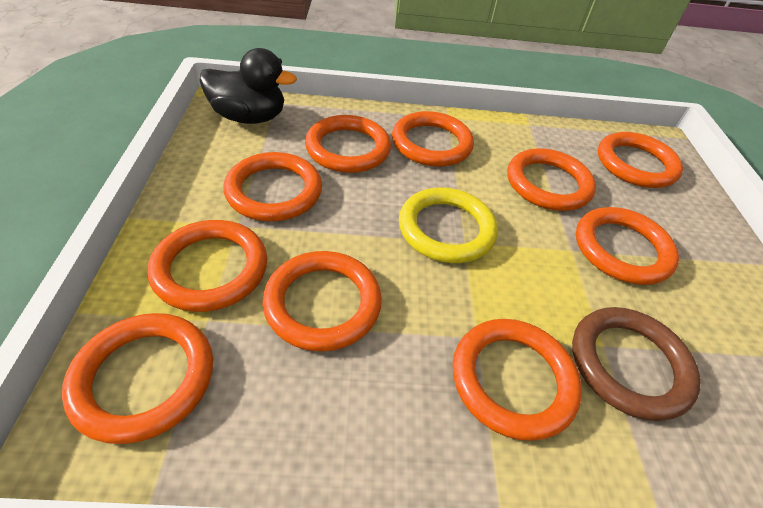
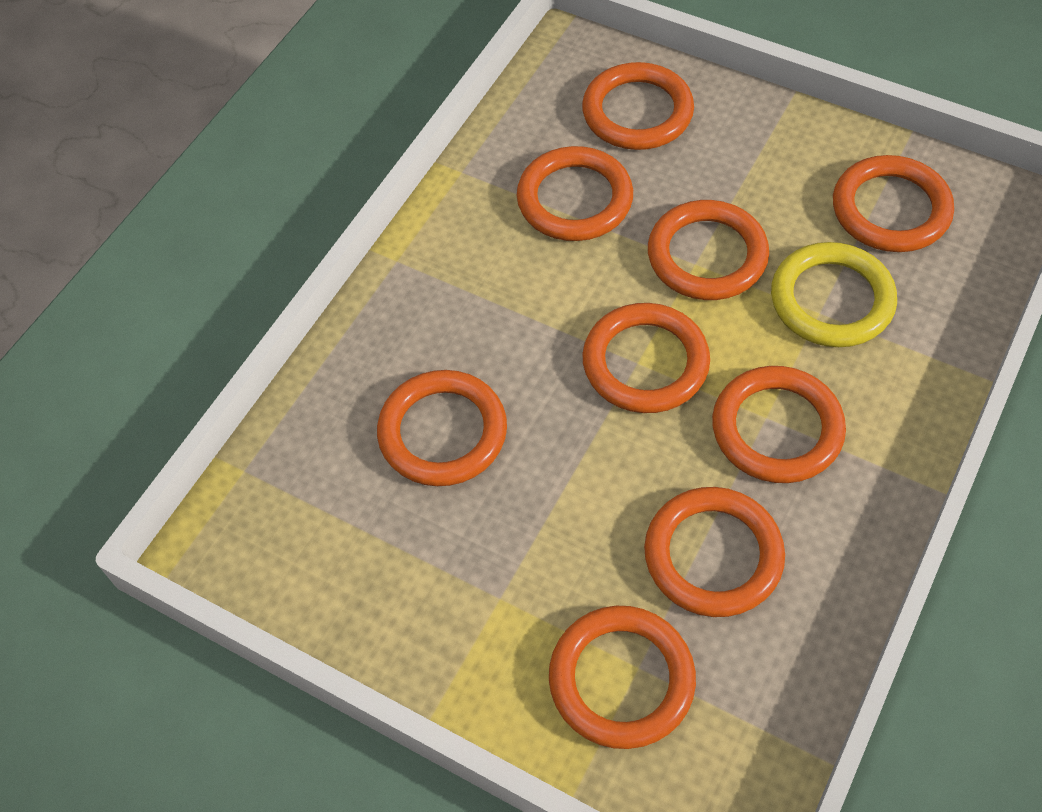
black duck: [200,48,297,124] = 1 -> none = 0
brown ring: [572,307,701,421] = 1 -> none = 0
orange ring: [62,313,213,444] [148,220,267,312] [223,152,322,221] [262,251,382,352] [305,115,391,173] [392,111,474,167] [453,319,582,441] [507,148,596,211] [576,207,679,285] [598,132,683,188] = 10 -> [377,370,507,486] [517,146,633,241] [549,606,696,749] [582,62,694,150] [582,303,710,413] [644,487,785,617] [648,200,769,300] [712,366,846,483] [833,155,954,252] = 9

